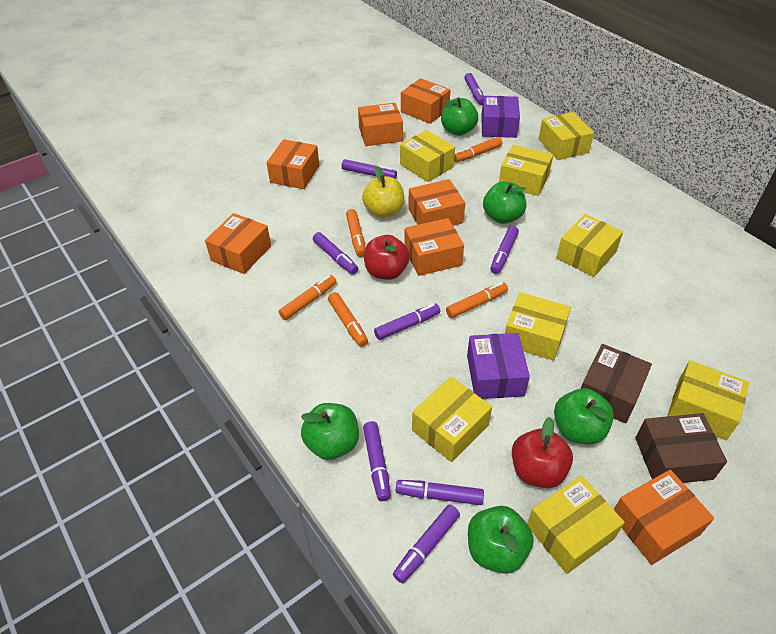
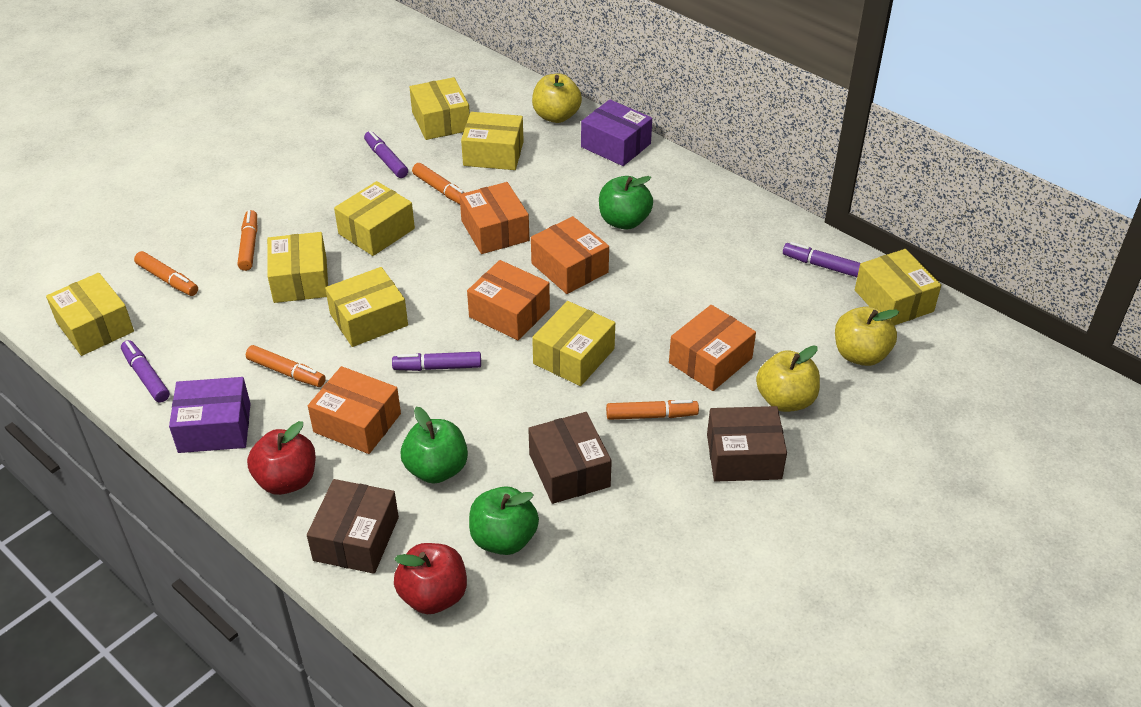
brown box: [581,344,652,423] [635,413,727,483] = 2 -> [307,479,399,574] [528,412,612,504] [707,406,787,482] = 3
green apple: [301,403,359,460] [441,98,478,136] [468,506,534,574] [483,181,526,224] [554,388,614,444] = 5 -> [401,407,468,484] [469,486,539,555] [599,176,653,230] = 3
orange box: [205,213,271,274] [266,139,319,189] [358,103,403,146] [401,78,450,124] [404,218,464,276] [408,179,465,226] [614,470,714,565] = 7 -> [308,366,401,454] [459,182,529,254] [467,260,550,340] [531,216,609,294] [669,305,756,391] = 5
purple marker: [313,232,358,274] [341,159,397,179] [363,421,391,501] [374,304,440,340] [393,505,460,583] [396,480,484,505] [464,73,484,105] [490,226,519,274] = 8 -> [121,340,170,402] [364,131,408,178] [392,352,481,371] [783,242,861,277] = 4
yellow apple: [362,166,404,218] = 1 -> [532,73,582,123] [756,345,820,412] [835,306,899,366] = 3

